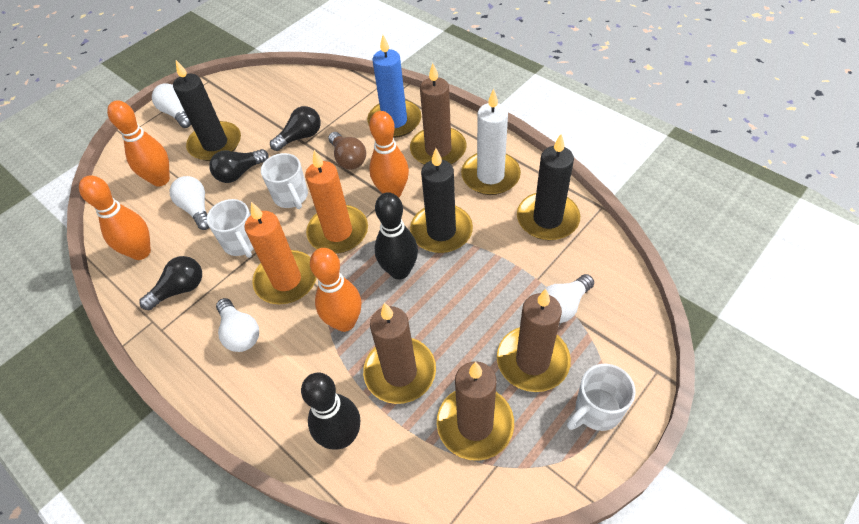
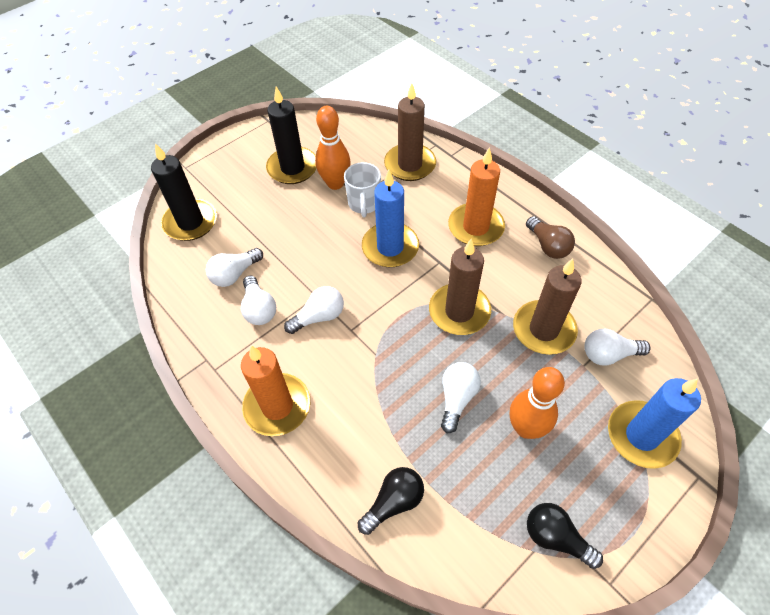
black bowling pin: [301,373,360,450] [375,192,418,280] = 2 -> none = 0
black candle: [173,60,241,161] [410,148,473,253] [517,134,580,241] = 3 -> [151,143,217,241] [266,87,317,184] = 2
black light bulb: [139,256,202,310] [209,149,269,183] [270,106,321,151] = 3 -> [358,467,424,535] [527,503,603,569] = 2
blue candle: [367,35,421,138] = 1 -> [362,170,419,267] [608,378,701,469] = 2
brown candle: [363,303,436,404] [410,63,467,165] [437,361,514,461] [497,289,571,392] = 4 -> [384,83,436,181] [429,239,491,335] [513,258,582,355] = 3
orange bowling pin: [79,175,151,260] [107,101,170,187] [310,248,361,332] [369,111,409,198] = 4 -> [315,106,351,190] [510,367,565,439] = 2
white candle: [461,89,521,195] = 1 -> none = 0
white light bulb: [152,83,191,128] [170,176,209,230] [216,298,259,352] [542,274,594,323] = 4 -> [206,248,263,287] [241,275,276,325] [284,286,344,334] [441,362,481,433] [584,329,651,366] = 5
white mug: [206,199,254,258] [261,153,308,209] [567,364,635,431] = 3 -> [344,162,381,217] = 1

